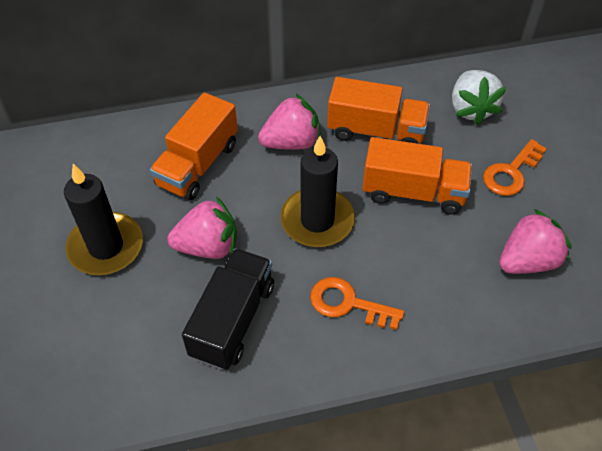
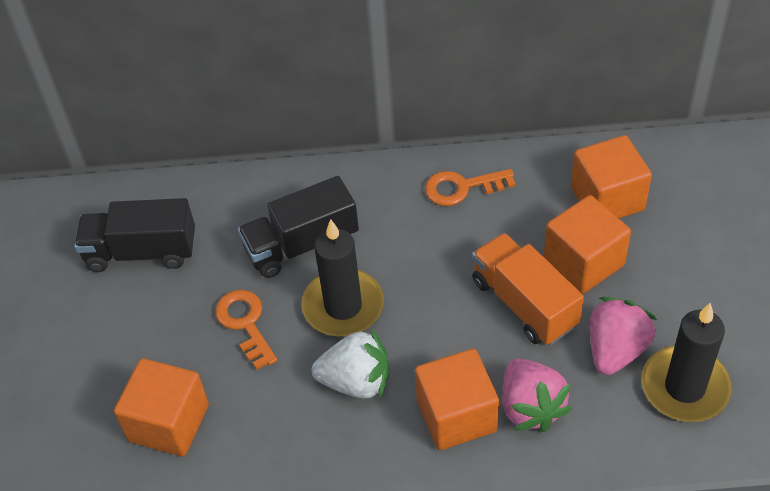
black truck: [182,248,274,370] = 1 -> [74,198,195,272] [238,176,359,278] = 2
orange cube: none = 0 -> [114,358,209,457] [415,349,499,450] [544,195,631,294] [571,135,652,218] = 4
orange truck: [150,92,238,200] [327,77,430,144] [363,137,472,215] = 3 -> [472,233,584,345] = 1
pink strawberry: [168,196,237,259] [258,94,321,150] [499,209,572,274] = 3 -> [502,359,572,432] [590,297,657,375] = 2

